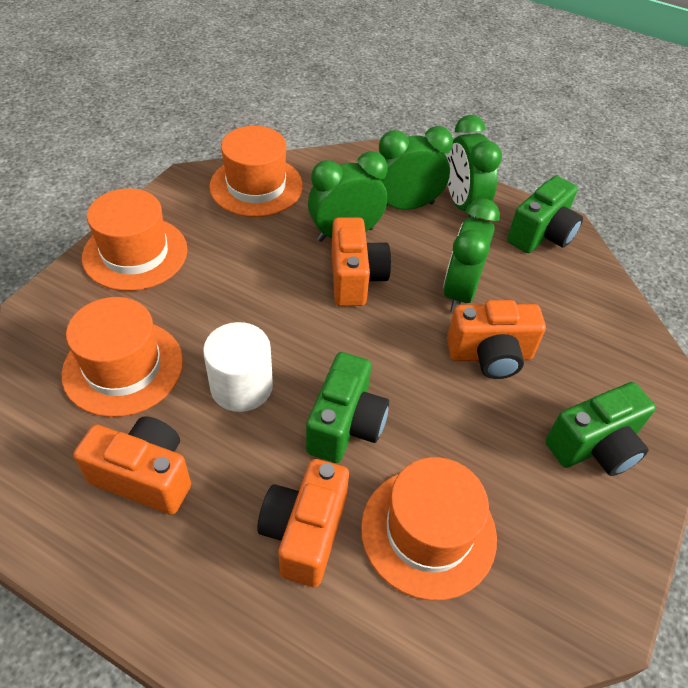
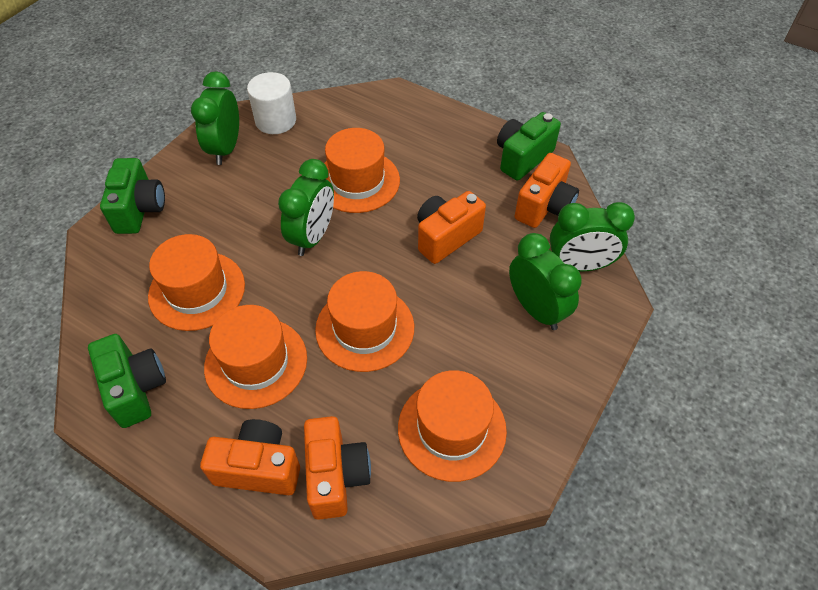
orange hat: [62,297,183,417] [82,188,188,291] [209,126,303,217] [361,457,497,600] = 4 -> [148,234,245,331] [204,305,307,409] [315,271,414,372] [324,128,400,213] [398,370,507,482] = 5

